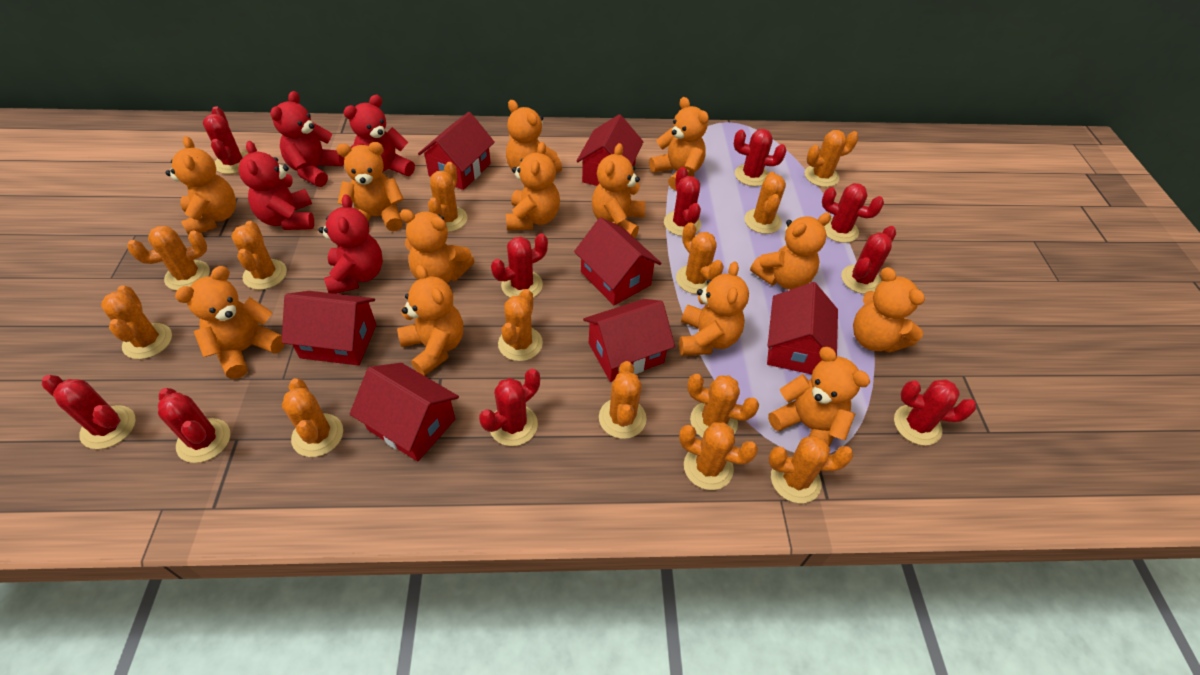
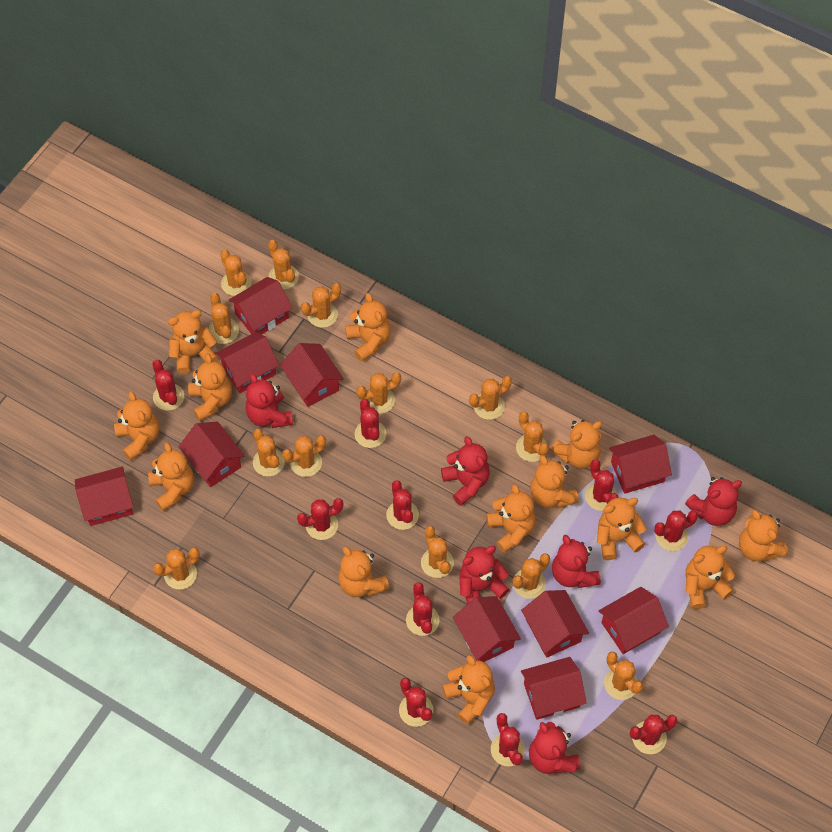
red house: [282,291,376,365] [350,363,459,462] [418,112,495,190] [574,217,661,305] [577,114,643,186] [583,299,675,382] [767,282,838,374] = 7 -> [75,467,134,526] [179,421,245,487] [215,332,279,393] [229,277,292,334] [280,343,344,407] [453,596,521,662] [521,590,589,658] [521,657,587,720] [599,587,669,654] [609,435,672,494] = 10
red teddy bear: [238,141,314,230] [270,91,345,187] [318,194,383,294] [343,95,415,176] = 4 -> [246,373,293,428] [441,436,490,506] [460,546,509,604] [529,722,580,774] [552,535,601,588] [685,477,742,526] = 6

